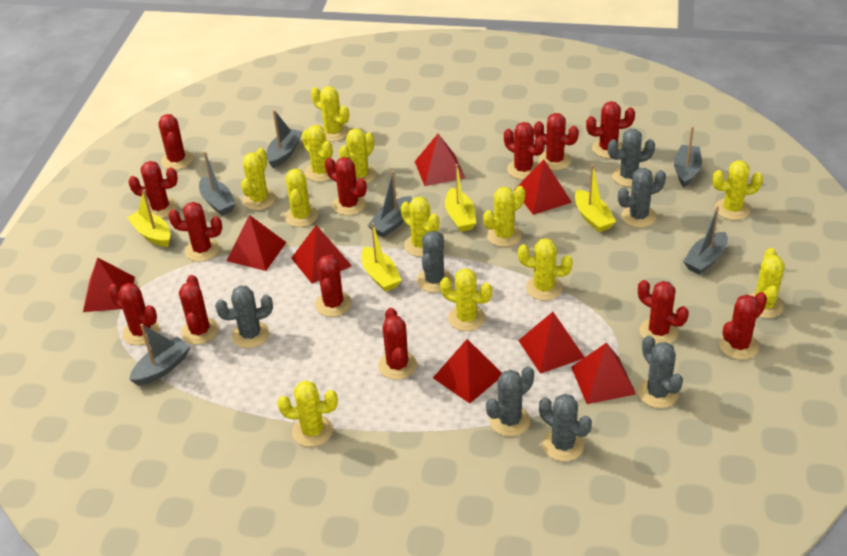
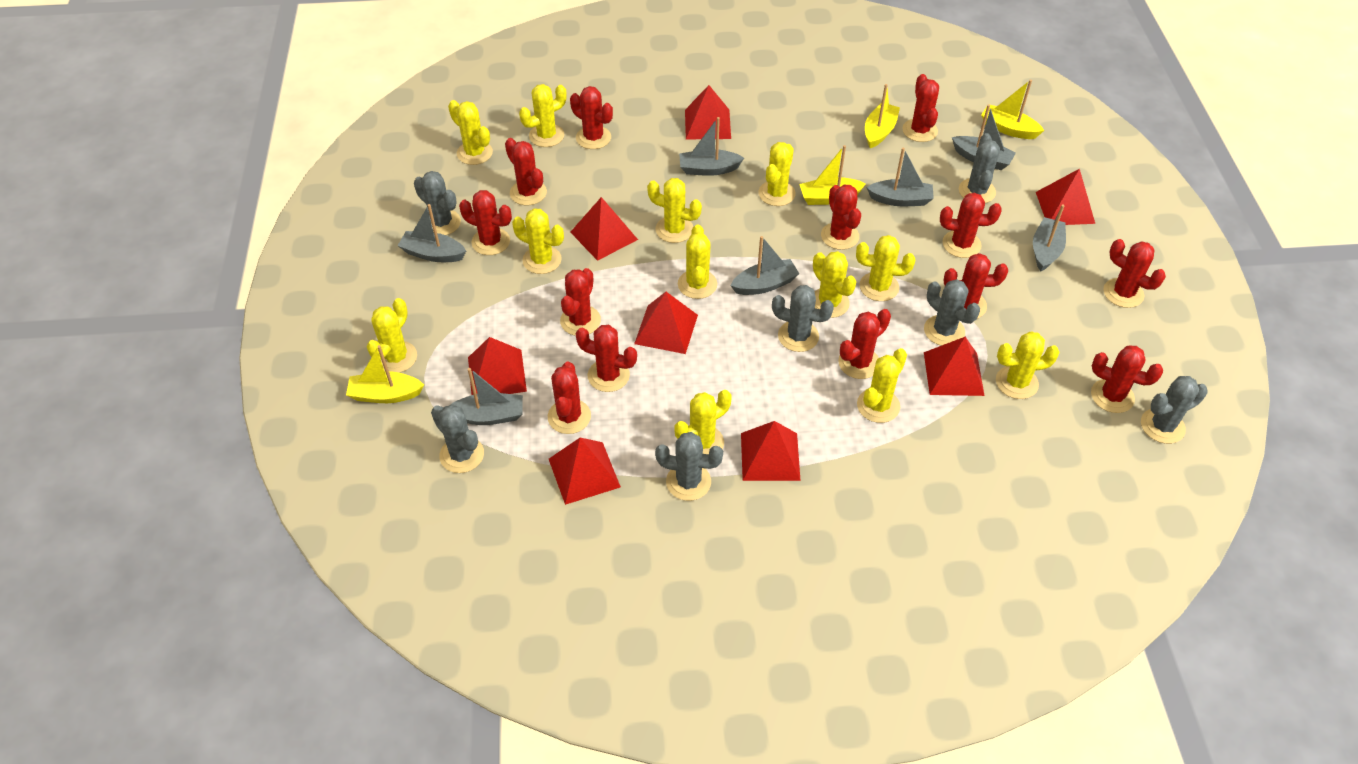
grey boat: [129,324,191,386] [199,151,236,216] [266,110,303,168] [368,171,412,237] [674,126,702,187] [683,206,728,274] = 6 -> [398,204,466,262] [450,368,523,425] [679,117,744,176] [730,236,799,295] [867,148,934,206] [952,105,1016,170] [1033,204,1066,271] = 7

